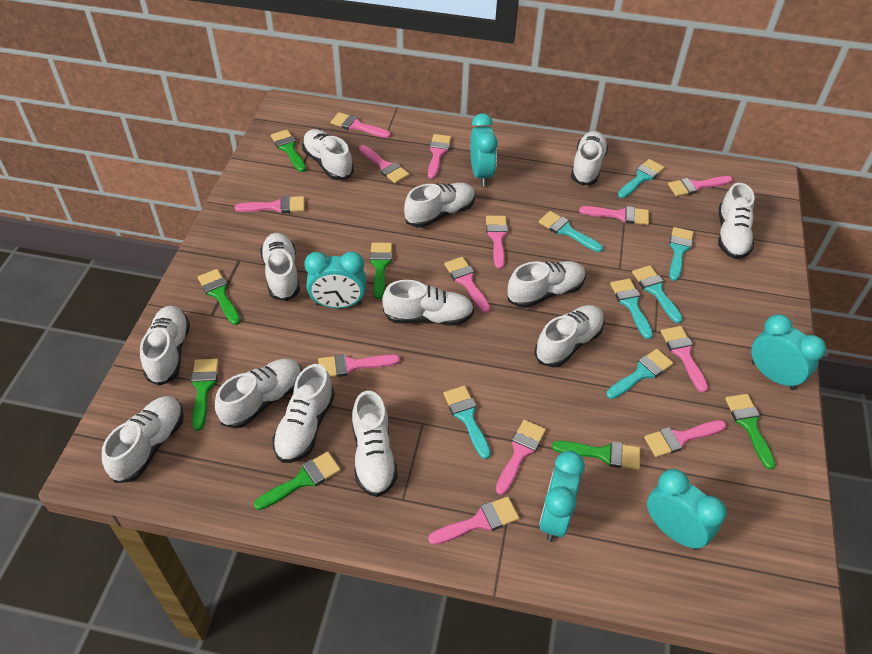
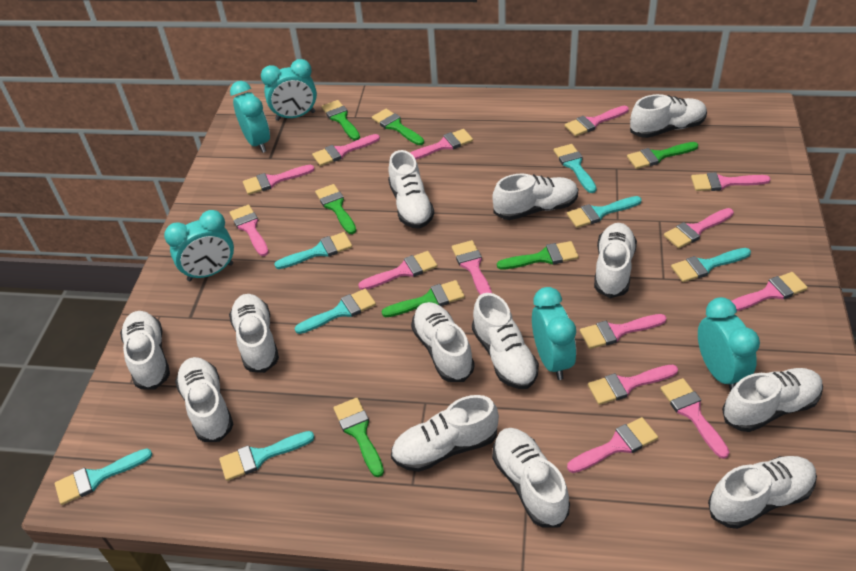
pink brush: [235,196,305,213] [318,354,400,377] [330,112,391,138] [359,145,409,183] [428,134,451,179] [428,496,519,545] [444,257,490,313] [486,216,508,269] [496,420,546,495] [579,206,649,225] [644,420,726,457] [661,326,708,392] [668,176,733,196] = 13 -> [230,205,269,256] [243,165,314,195] [312,134,380,166] [358,251,437,290] [410,129,473,160] [452,240,492,295] [565,106,629,136] [567,417,658,473] [580,314,666,349] [588,365,678,405] [660,378,729,459] [664,208,734,248] [691,172,770,191] [732,272,808,311] = 14

